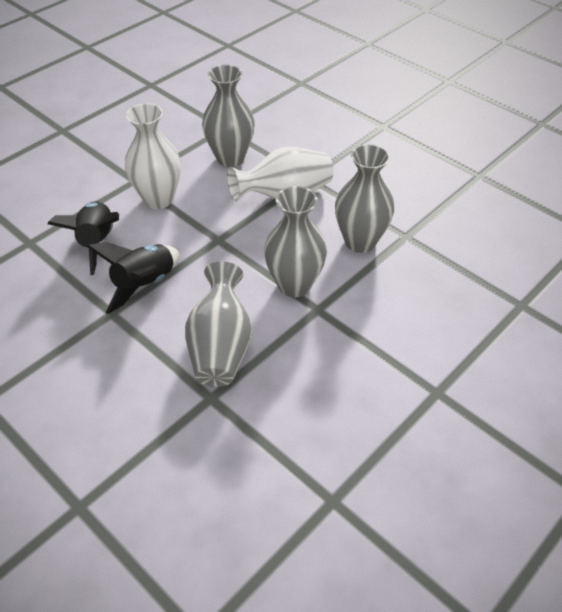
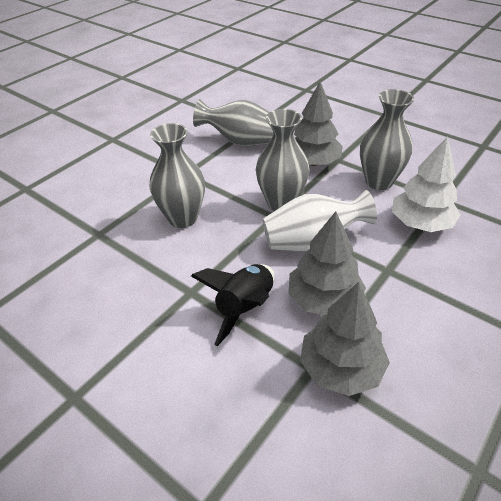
black rocket: [48,201,119,275] [87,242,179,314] = 2 -> [191,264,274,346] = 1
grey tree: none = 0 -> [288,212,366,315] [294,81,343,166] [300,282,390,396] = 3
white tree: none = 0 -> [392,136,461,232] = 1
white vase: [125,103,181,209] [227,147,333,201] = 2 -> [263,190,377,252] = 1

